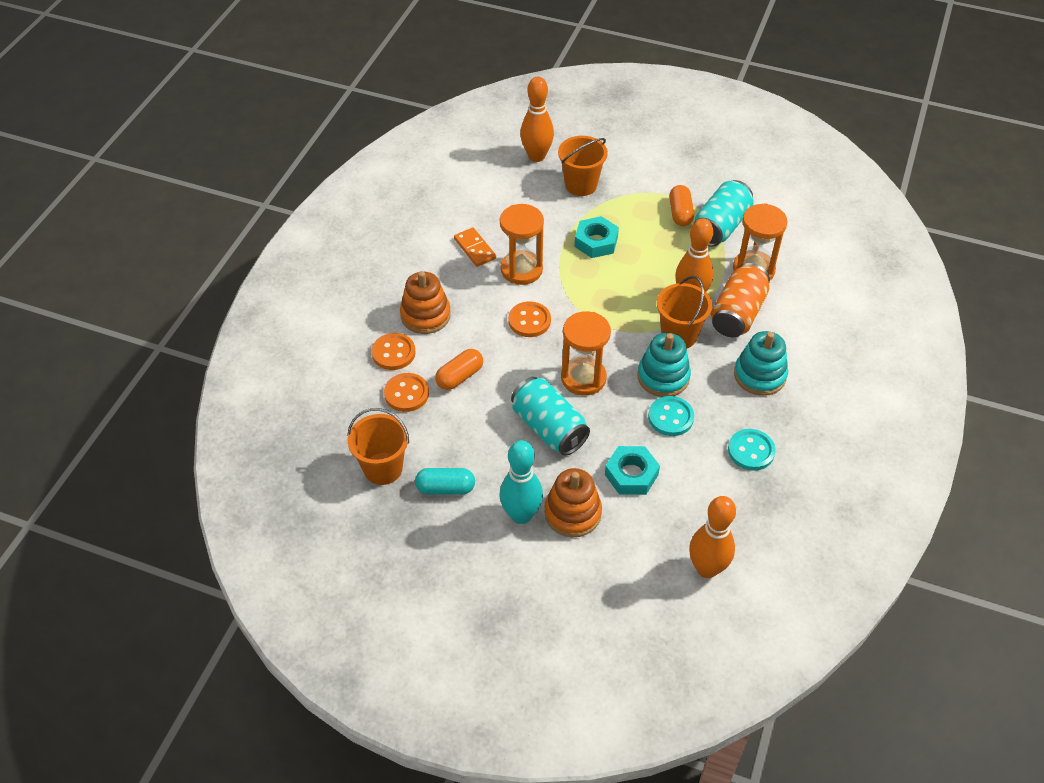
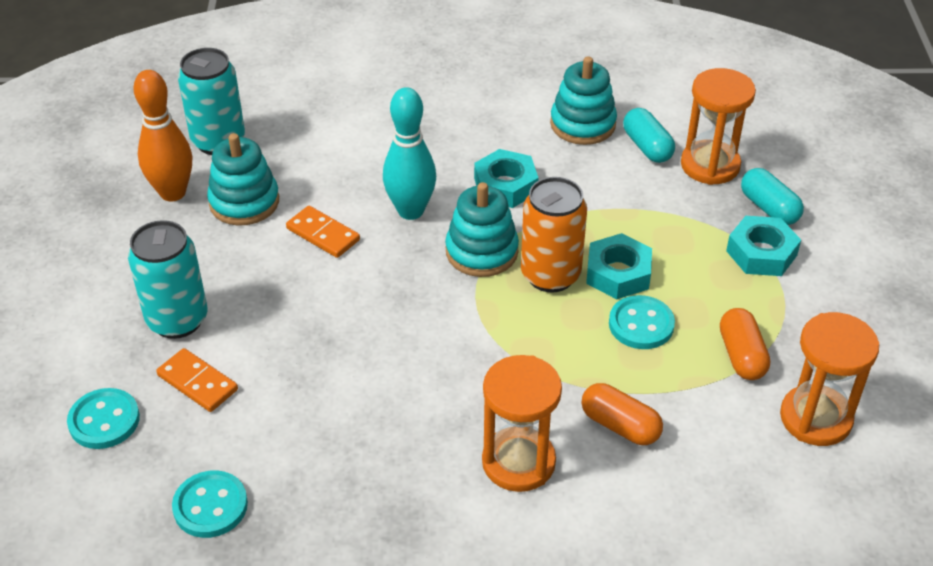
orange bowling pin: [520,76,554,162] [675,218,713,292] [689,496,736,578] = 3 -> [133,70,192,201] = 1
orange bucket: [347,408,409,485] [558,136,608,196] [657,276,712,349] = 3 -> none = 0
orange button: [372,333,416,370] [384,373,429,412] [508,301,551,337] = 3 -> none = 0
orange domino: [454,227,496,267] = 1 -> [156,348,238,412] [286,206,360,258] = 2
orange stacking toy: [400,271,451,334] [544,468,602,537] = 2 -> none = 0
turquoise button: [648,396,694,436] [728,429,776,471] = 2 -> [67,388,140,449] [172,470,248,538] [609,295,675,349] = 3
turquoise capsule: [415,468,475,495] = 1 -> [623,108,675,163] [741,168,804,225] = 2
turquoise nut: [575,216,619,258] [605,446,660,495] = 2 -> [474,149,538,208] [586,233,652,299] [726,216,801,276] = 3
turquoise stacking toy: [637,333,691,397] [734,331,788,396] = 2 -> [207,133,279,226] [445,182,519,277] [550,56,617,145] = 3

